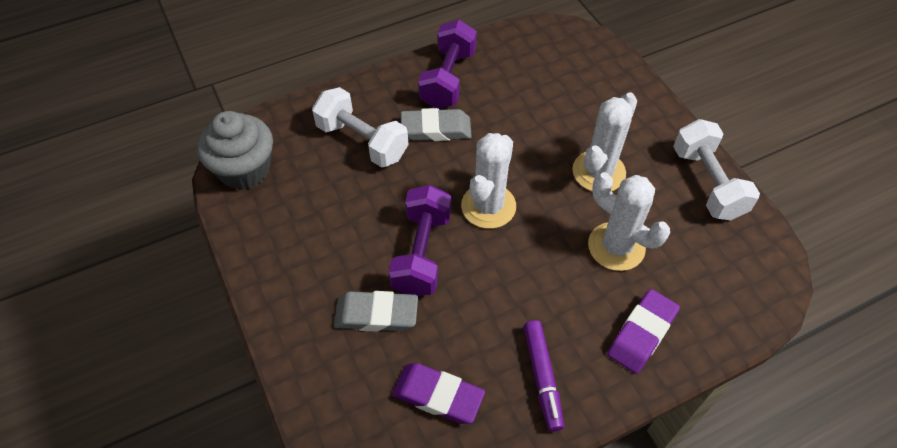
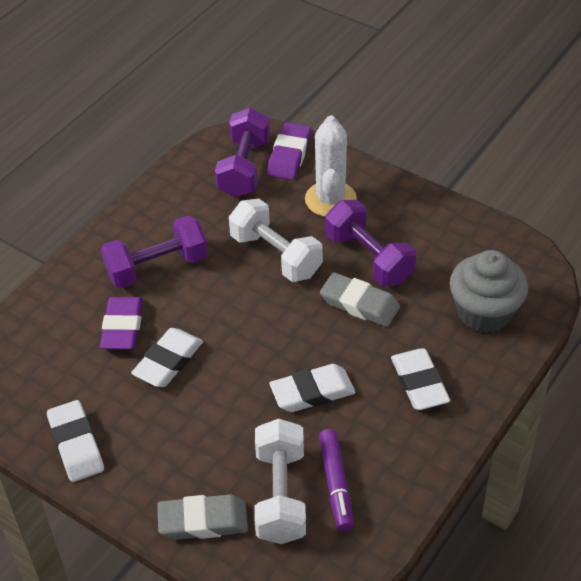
purple dumbbell: [388,185,451,296] [418,20,477,109] = 2 -> [101,216,208,288] [215,108,270,197] [325,200,416,287] = 3
white cactus: [461,133,516,229] [572,92,637,191] [588,172,670,271] = 3 -> [305,116,357,217] = 1
white eraser: none = 0 -> [47,400,104,482] [131,328,203,387] [269,364,355,412] [391,348,450,410] = 4

